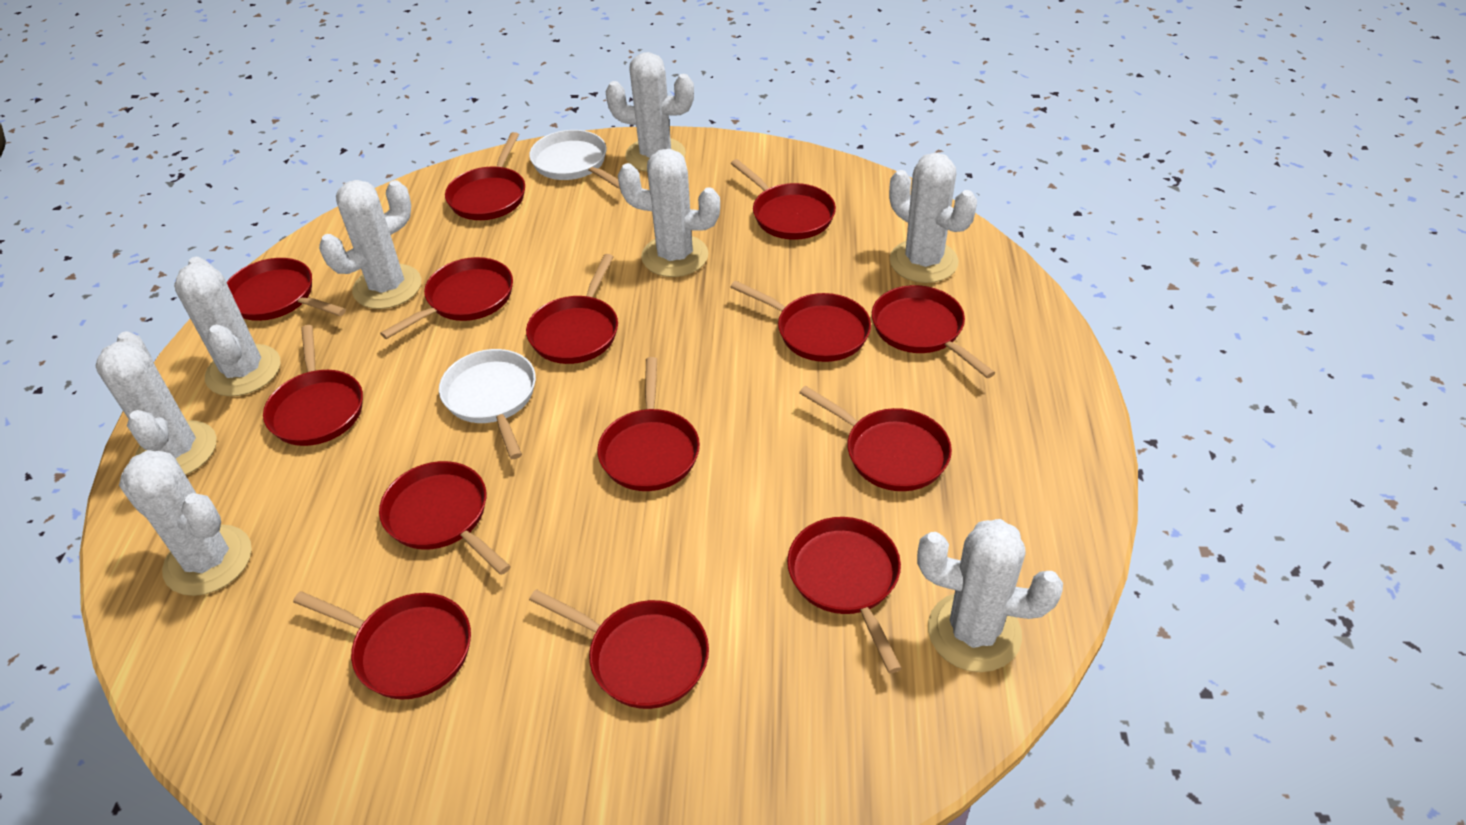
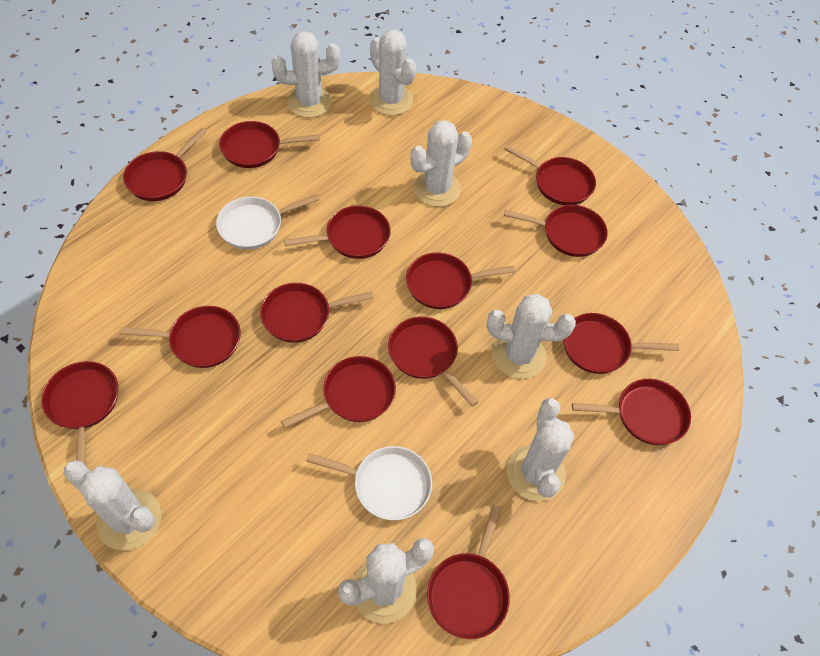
white cactus: [96,332,217,475] [119,450,252,596] [174,257,281,396] [319,180,421,309] [605,52,694,172] [618,149,720,277] [889,153,977,283] [917,519,1063,672] = 8 -> [63,460,161,551] [272,31,340,118] [338,538,434,624] [369,30,416,116] [411,120,472,207] [487,294,576,379] [507,398,574,501] = 7

